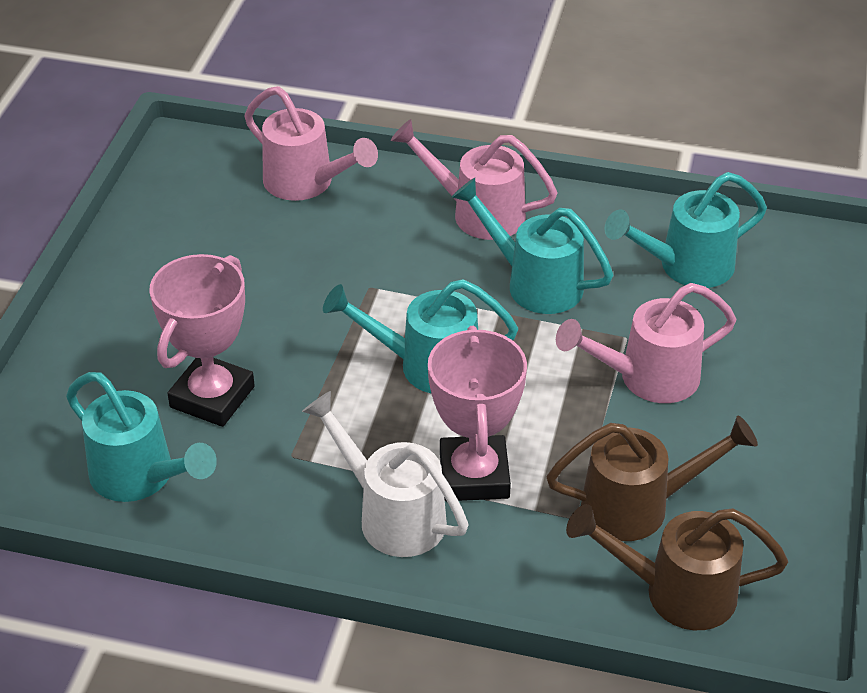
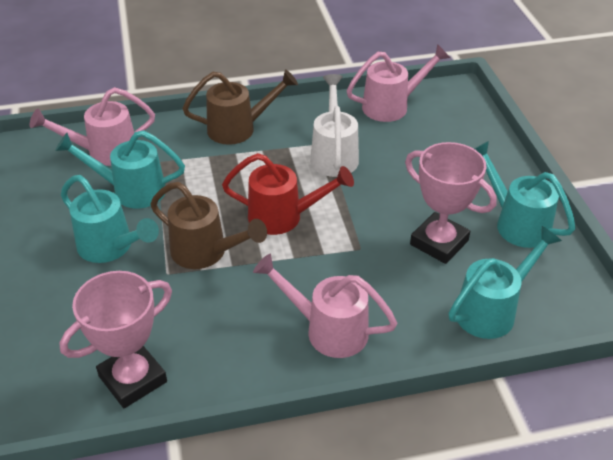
red watering can: none = 0 -> [222,153,354,235] = 1

